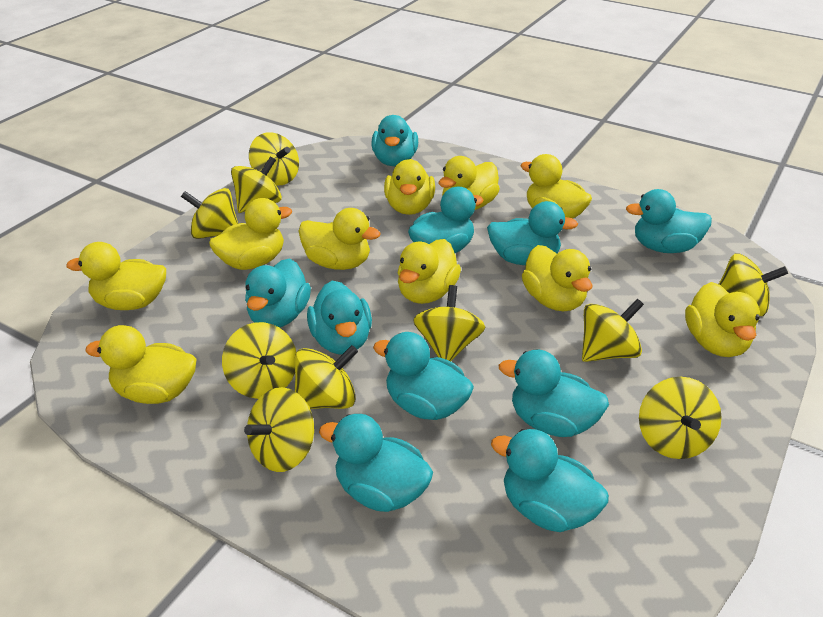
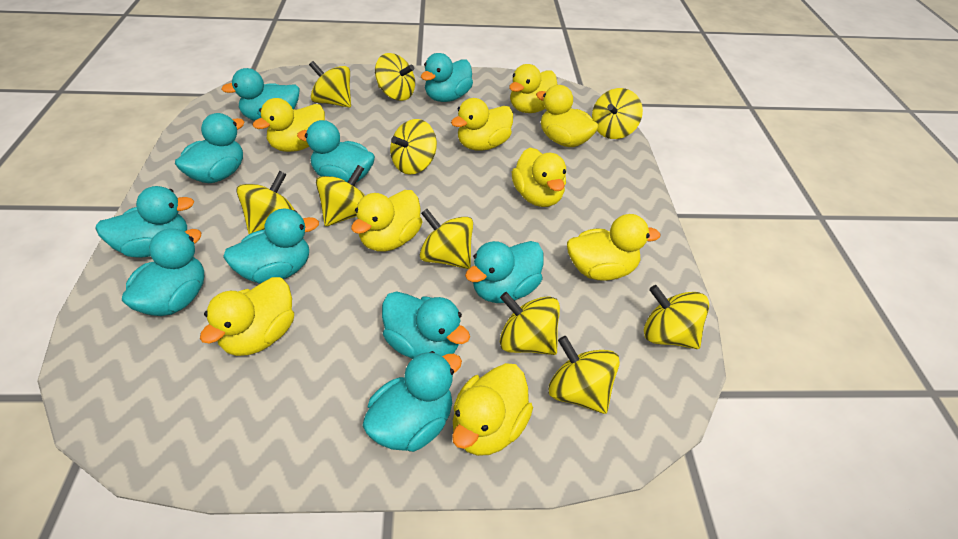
yellow duck: [66,242,166,310] [85,325,197,404] [209,198,292,270] [298,208,381,270] [384,159,435,215] [398,239,461,304] [439,156,500,210] [521,154,592,219] [522,245,593,311] [685,282,760,357] = 10 -> [200,277,294,356] [253,98,325,152] [351,190,422,252] [451,98,513,151] [452,363,533,456] [509,64,557,113] [512,148,566,207] [536,85,599,147] [567,214,660,281] = 9

